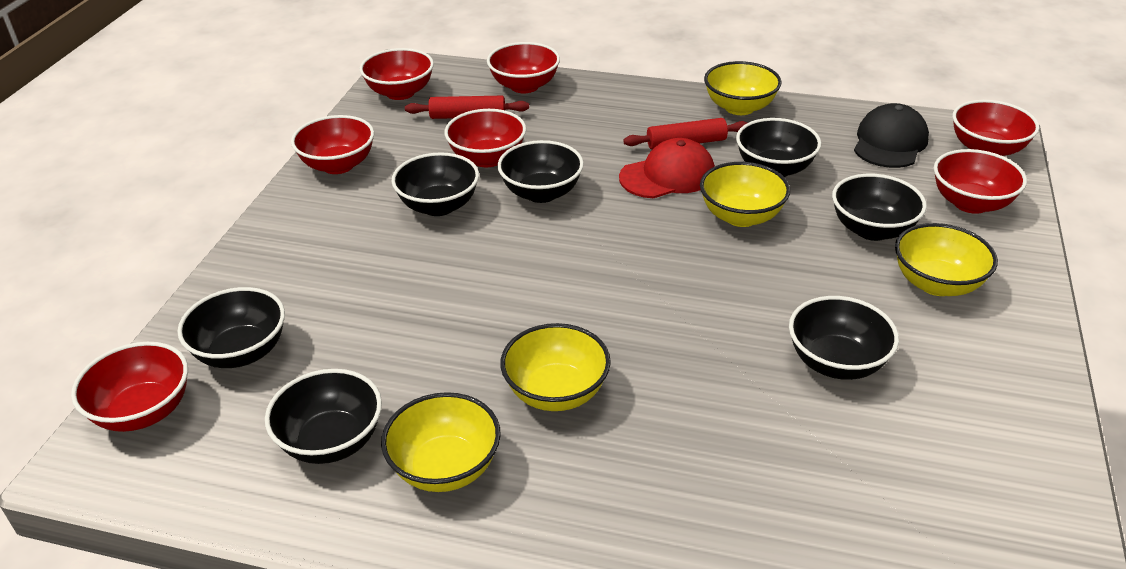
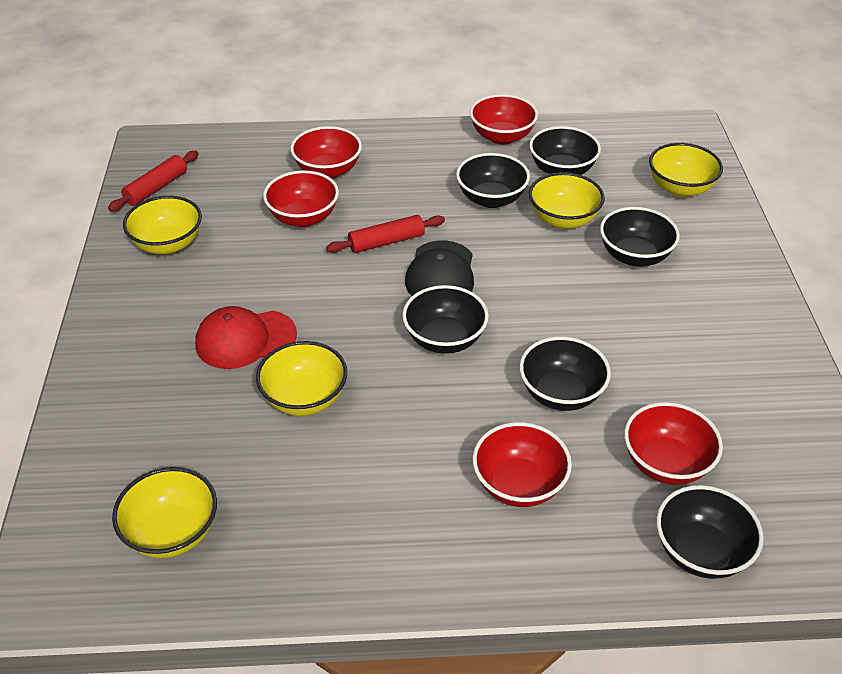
black bowl: [177,287,285,368] [265,369,382,464] [391,152,479,216] [498,140,584,203] [736,118,821,177] [789,296,899,380] [832,174,927,241] = 7 -> [402,285,489,354] [456,153,530,208] [519,337,611,411] [529,126,601,175] [600,207,680,267] [656,485,764,579] = 6
red bowl: [71,342,188,432] [291,115,374,174] [360,48,434,100] [444,109,526,167] [487,42,560,93] [934,149,1027,214] [952,100,1040,156] = 7 -> [263,170,339,227] [290,126,362,179] [470,94,538,145] [473,422,572,507] [624,402,723,485] = 5

